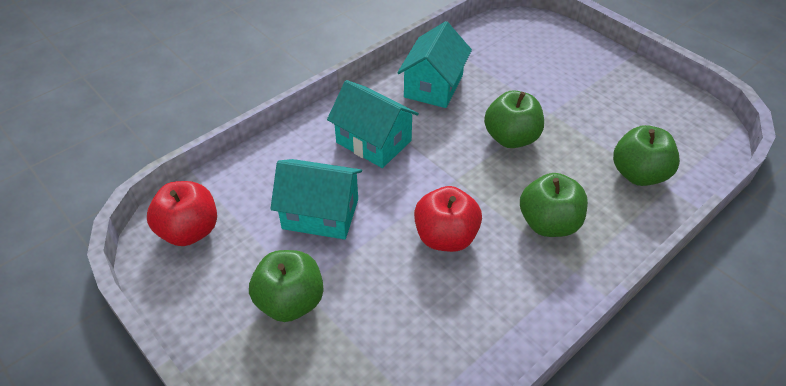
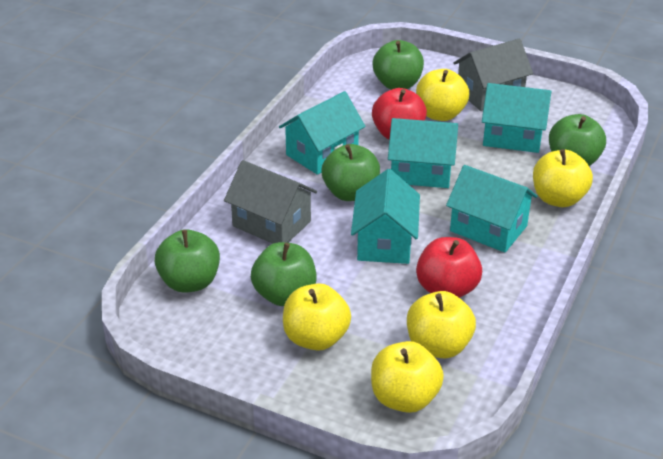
green apple: [249,250,324,322] [484,90,544,148] [520,173,588,237] [613,125,680,186] = 4 -> [155,229,220,293] [251,242,317,306] [322,144,380,201] [373,40,424,90] [549,114,606,166] = 5
grey house: none = 0 -> [224,160,317,244] [453,39,533,111] = 2
turquoise house: [270,159,362,239] [327,80,419,168] [397,21,472,108] = 3 -> [279,91,365,175] [351,169,420,264] [388,118,458,188] [446,165,537,253] [482,83,551,153] = 5
yellow apple: none = 0 -> [283,283,351,351] [371,341,444,413] [407,291,476,358] [416,69,469,121] [533,149,593,207] = 5

